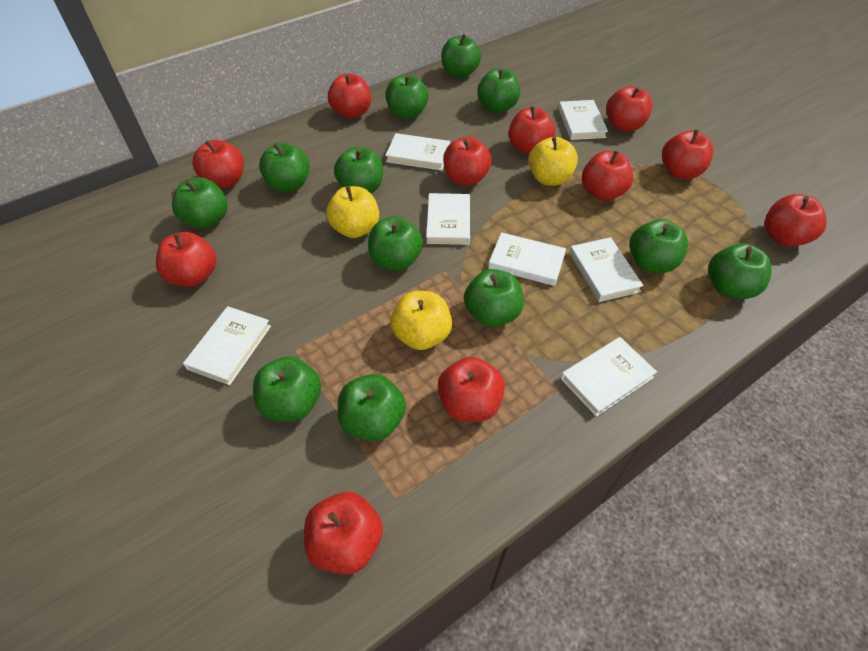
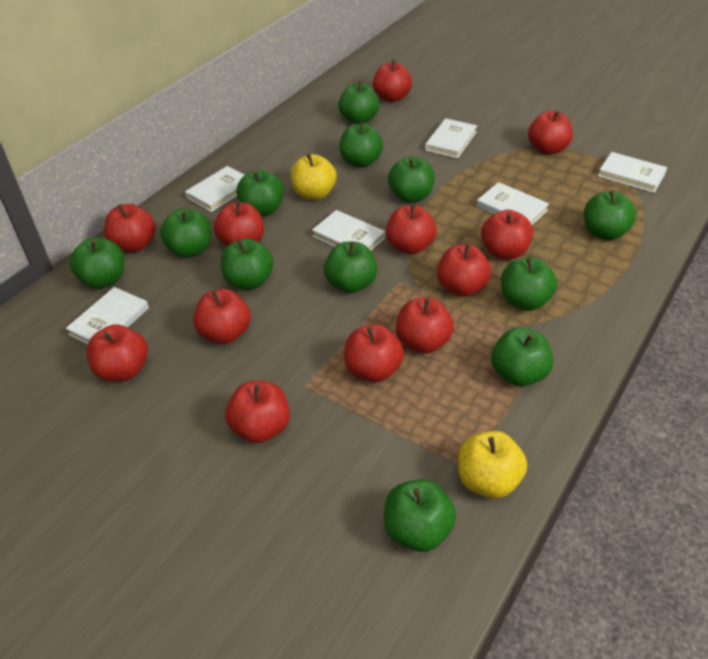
red apple: [156,232,216,287] [193,140,244,189] [304,492,383,574] [328,74,371,119] [438,357,505,422] [443,137,492,186] [509,106,555,155] [582,150,633,201] [606,86,652,132] [662,130,713,179] [765,194,827,247] = 11 -> [87,324,148,382] [104,204,155,252] [193,289,251,344] [214,201,264,246] [225,381,290,443] [344,324,404,382] [373,60,412,102] [386,204,437,255] [396,298,454,354] [437,244,491,297] [481,210,533,260] [528,111,573,155] = 12
white book: [183,306,271,385] [385,133,450,171] [426,193,470,245] [488,232,566,286] [558,100,608,140] [561,337,657,417] [569,237,644,302] = 7 -> [66,287,149,344] [185,166,244,212] [312,210,385,251] [425,118,477,158] [477,182,549,225] [598,152,667,193] = 6
yellow apple: [326,186,379,238] [390,291,452,350] [528,137,578,186] = 3 -> [291,154,337,200] [458,431,527,498] = 2

